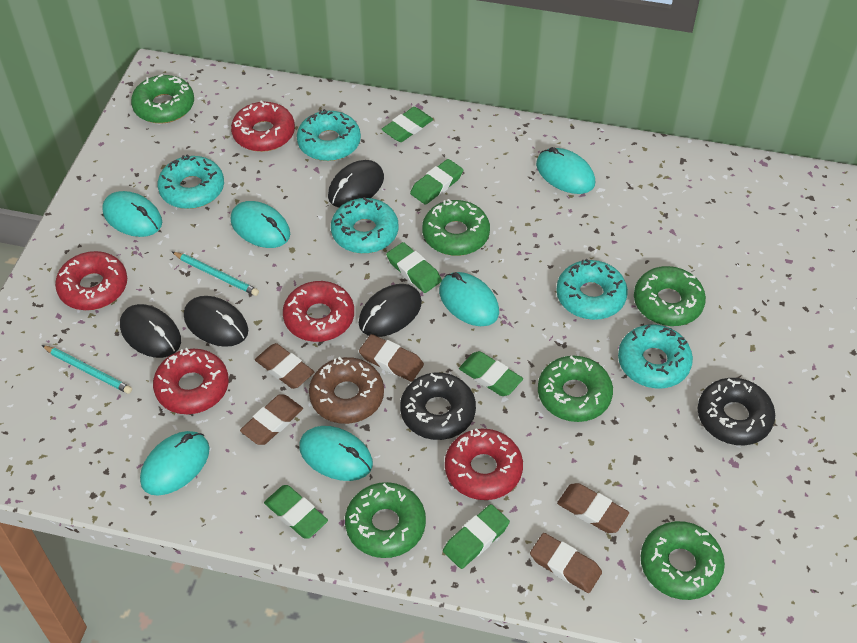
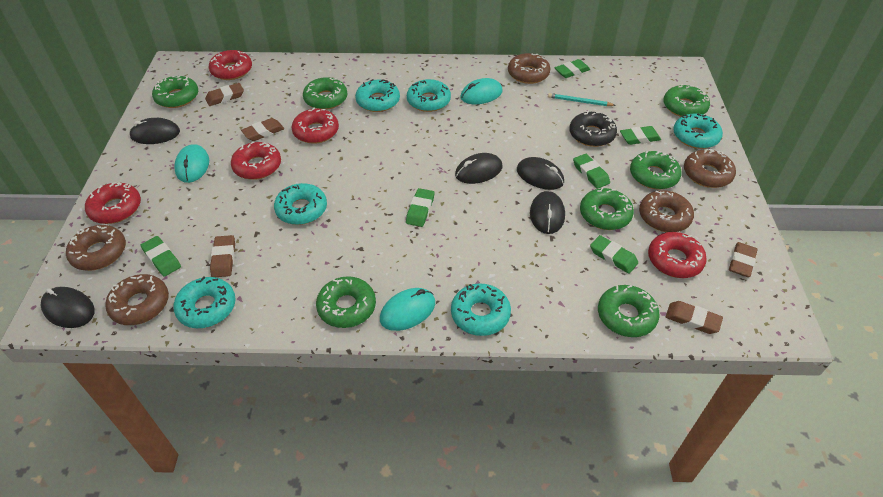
black donut: [400,373,476,440] [698,378,775,445] = 2 -> [569,111,617,147] = 1
black mouse: [120,304,181,358] [184,296,248,347] [328,160,384,208] [359,284,422,337] = 4 -> [41,287,95,328] [129,118,180,144] [455,153,503,184] [517,157,564,190] [530,191,565,234] = 5
brown donut: [309,357,384,424] = 1 -> [66,225,126,271] [105,274,169,325] [508,53,550,84] [639,190,694,232] [684,149,736,188] = 5
green donut: [131,74,194,124] [345,482,426,558] [422,199,490,256] [538,356,613,422] [634,266,706,326] [641,521,725,600] = 6 -> [152,76,198,108] [303,77,347,110] [316,276,376,328] [580,187,634,230] [598,285,660,337] [630,151,682,189] [663,84,710,117] = 7
turquoise donut: [158,154,224,209] [297,109,361,161] [331,197,398,254] [556,259,628,320] [618,325,693,388] = 5 -> [173,277,236,328] [274,183,327,225] [355,79,400,112] [407,79,451,112] [451,283,511,336] [673,113,723,149] = 6
turquoise mouse: [102,191,162,237] [140,431,209,496] [231,201,290,248] [299,426,373,481] [439,272,499,326] [536,147,595,194] = 6 -> [174,144,209,183] [380,288,435,331] [460,78,503,104] = 3
turquoise pencil: [42,345,132,394] [172,252,259,296] = 2 -> [548,93,616,106] = 1

